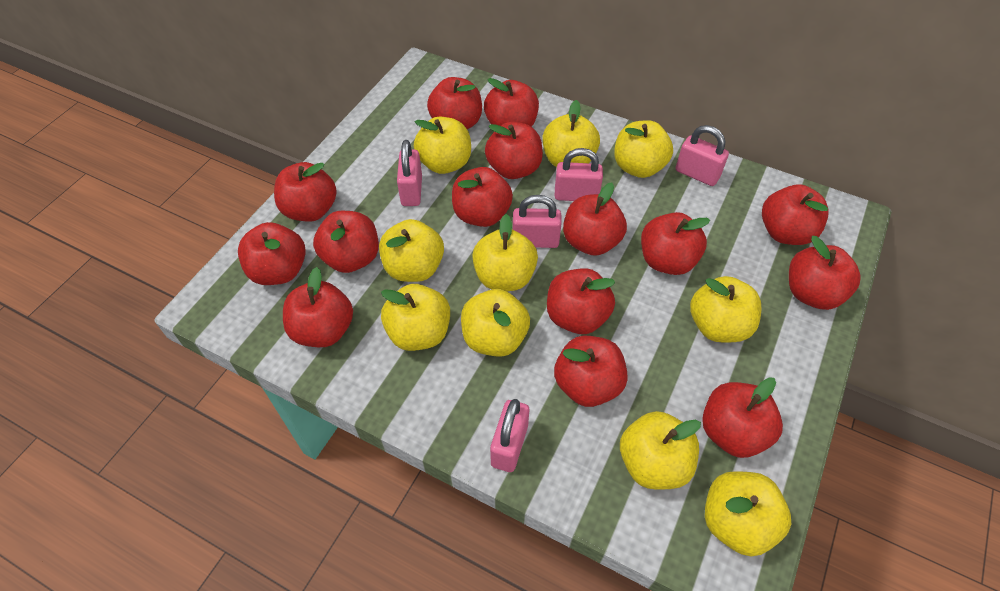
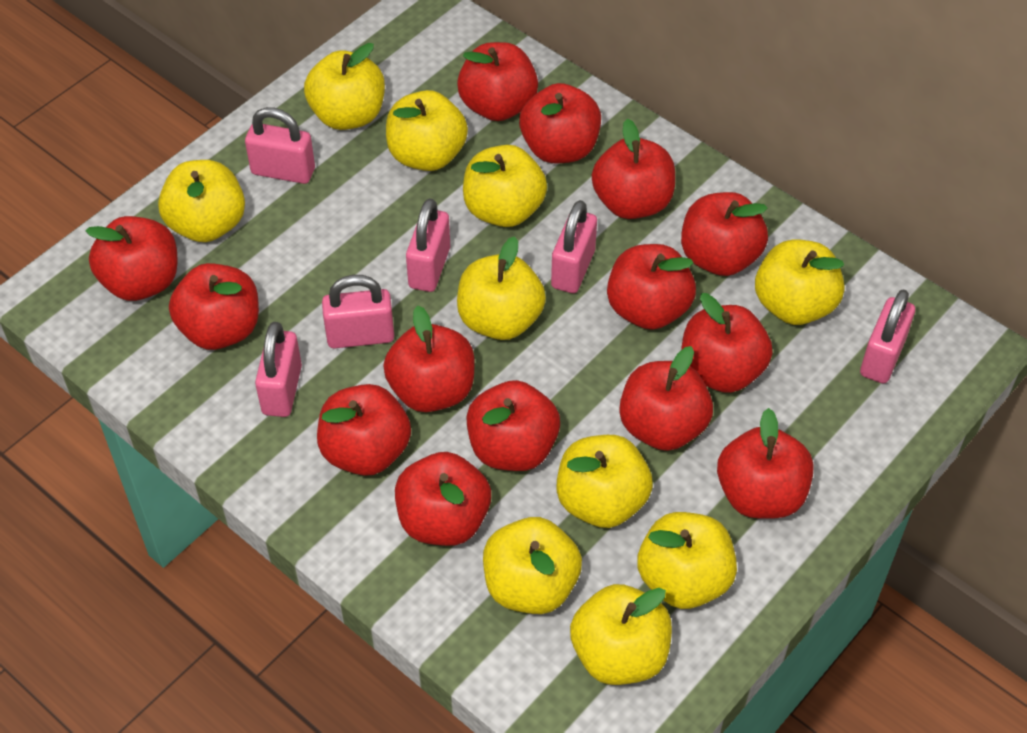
pink padlock: [397,140,422,206] [490,399,529,472] [513,195,562,248] [555,148,603,201] [676,125,729,186] = 5 -> [245,107,315,184] [255,322,302,417] [322,275,394,349] [406,198,450,292] [551,200,597,293] [860,289,915,384] = 6
red apple: [238,222,306,285] [274,162,337,222] [283,267,353,347] [313,211,379,273] [427,77,482,129] [452,167,513,227] [484,78,539,127] [485,122,543,179] [547,268,615,334] [554,336,628,407] [563,183,627,256] [641,212,710,275] [702,377,783,458] [762,184,829,245] [789,236,860,310] = 15 -> [86,216,177,301] [169,263,259,350] [317,384,411,476] [383,306,475,412] [395,452,491,546] [457,42,538,121] [467,380,560,471] [519,83,601,163] [592,119,675,219] [607,244,696,330] [619,346,713,451] [681,192,768,276] [681,293,773,393] [717,408,814,519] = 14

